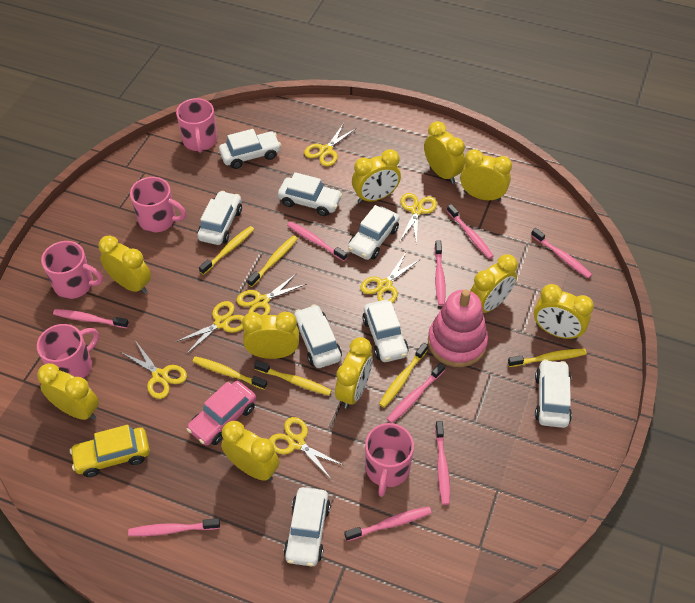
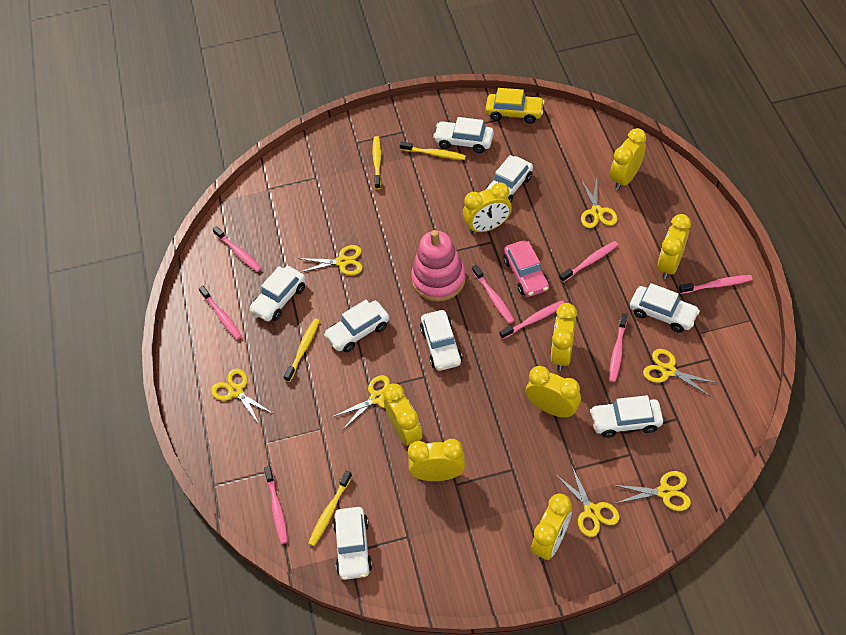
pink mug: [37,324,99,378] [41,241,103,299] [130,177,186,232] [176,98,217,153] [365,423,414,497] = 5 -> none = 0
pink toothbrush: [53,309,129,328] [128,518,220,536] [287,222,347,261] [344,506,432,541] [387,363,445,423] [434,240,446,306] [435,421,450,505] [447,204,494,259] [531,228,592,278] = 9 -> [199,285,242,340] [213,226,262,272] [264,466,288,544] [472,265,514,324] [500,301,564,339] [559,241,618,282] [609,313,627,382] [679,275,752,294] = 8
yellow clock: [37,363,99,420] [98,235,151,294] [221,421,280,481] [242,312,299,359] [335,337,373,409] [352,149,401,203] [424,121,465,184] [460,149,512,201] [470,254,518,313] [534,284,594,340] = 10 -> [383,383,422,446] [408,439,465,481] [463,182,512,234] [526,366,581,418] [531,493,572,561] [551,303,577,371] [610,128,646,190] [658,214,691,279] = 8
yellow toothbrush: [192,356,267,390] [199,226,254,275] [247,235,298,287] [254,360,332,396] [379,343,428,408] [508,349,587,367] = 6 -> [284,318,320,382] [308,470,352,546] [372,136,381,189] [400,141,466,160] = 4

